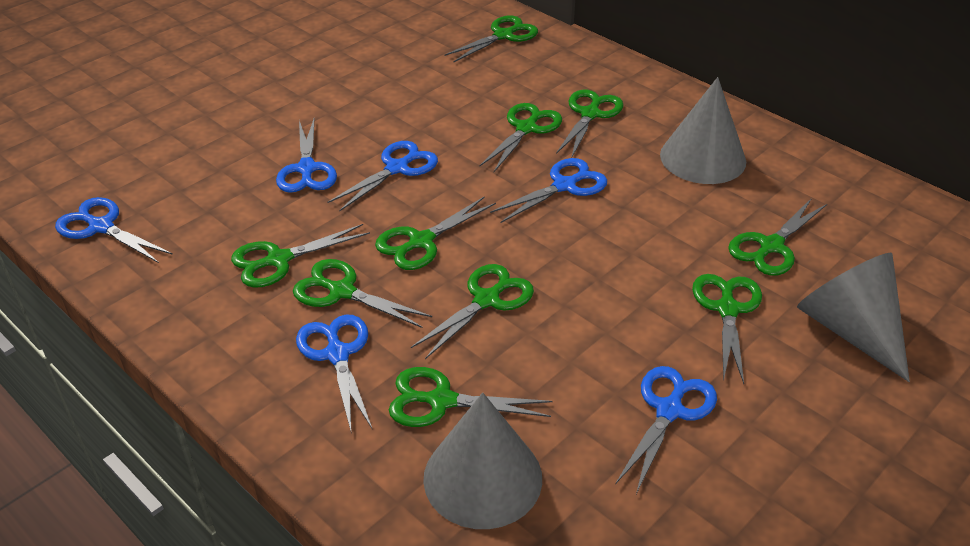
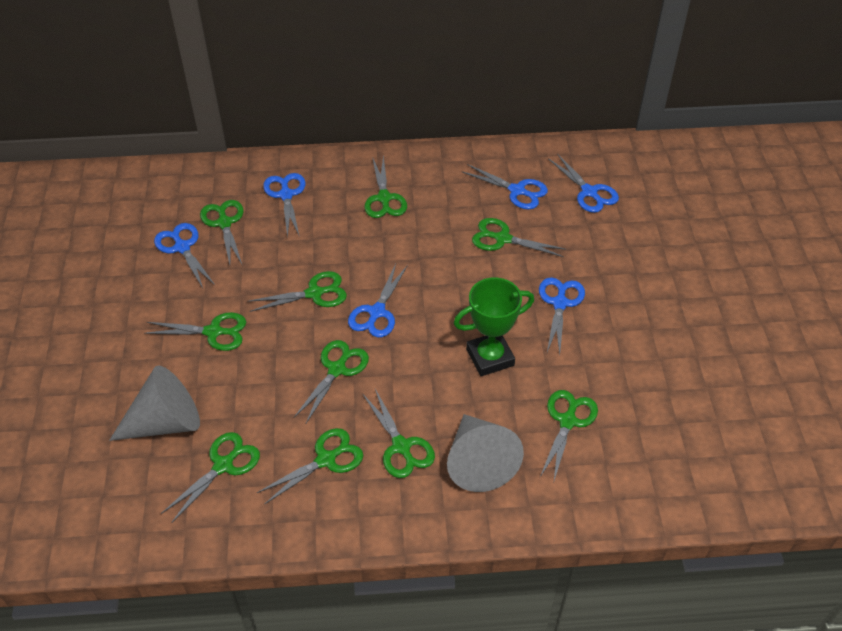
green trophy: none = 0 -> [454,277,534,376] = 1
grey cone: [423,393,542,529] [660,77,746,184] [797,253,910,382] = 3 -> [109,366,200,441] [447,414,524,492] = 2

